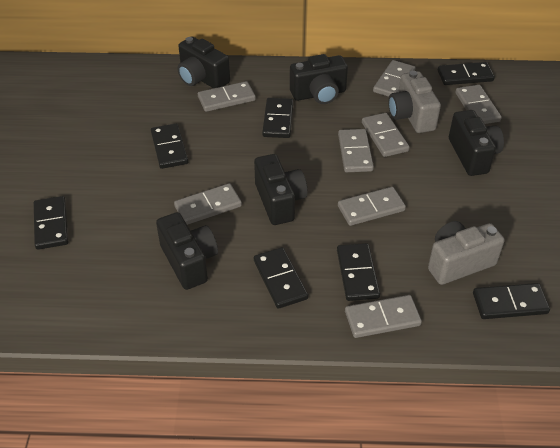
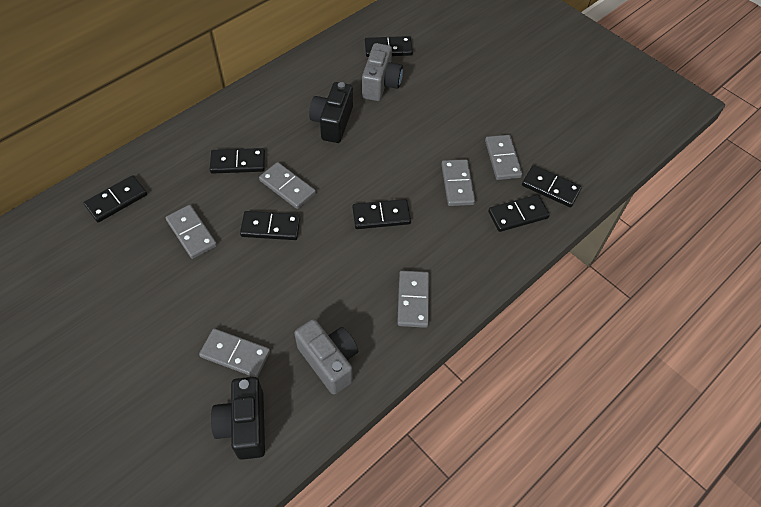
black camera: [156,212,218,290] [177,37,230,88] [254,154,308,225] [290,54,348,104] [449,110,504,176] = 5 -> [211,377,265,460] [309,82,353,143] = 2
grey domino: [174,183,242,225] [198,81,256,112] [338,129,374,172] [338,187,406,226] [345,295,422,338] [362,113,410,157] [373,60,415,97] [456,85,502,124] = 8 -> [166,205,217,259] [199,328,270,377] [259,162,316,209] [397,270,429,328] [441,159,475,206] [485,135,522,180] = 6

